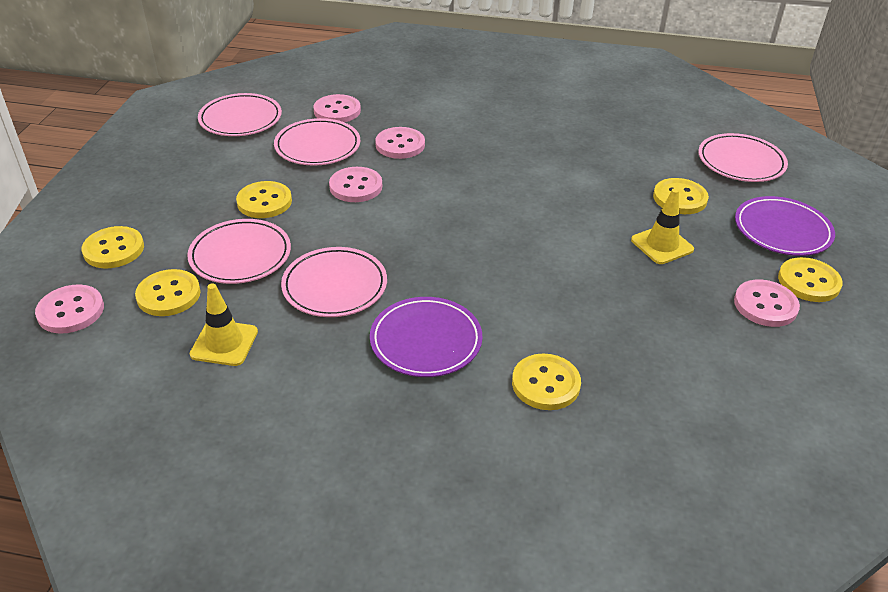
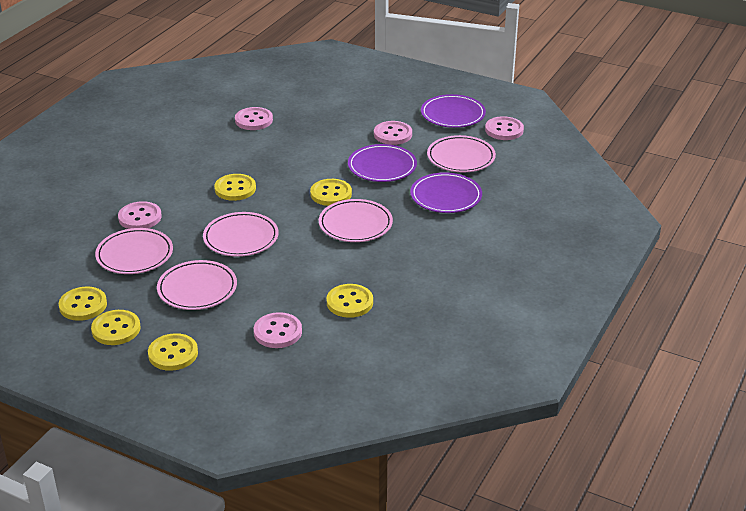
purple plate: [370,297,483,377] [735,196,835,256] = 2 -> [348,144,417,182] [410,172,482,213] [421,94,486,128] = 3
yellow traffic cone: [190,283,258,366] [631,188,694,264] = 2 -> none = 0

